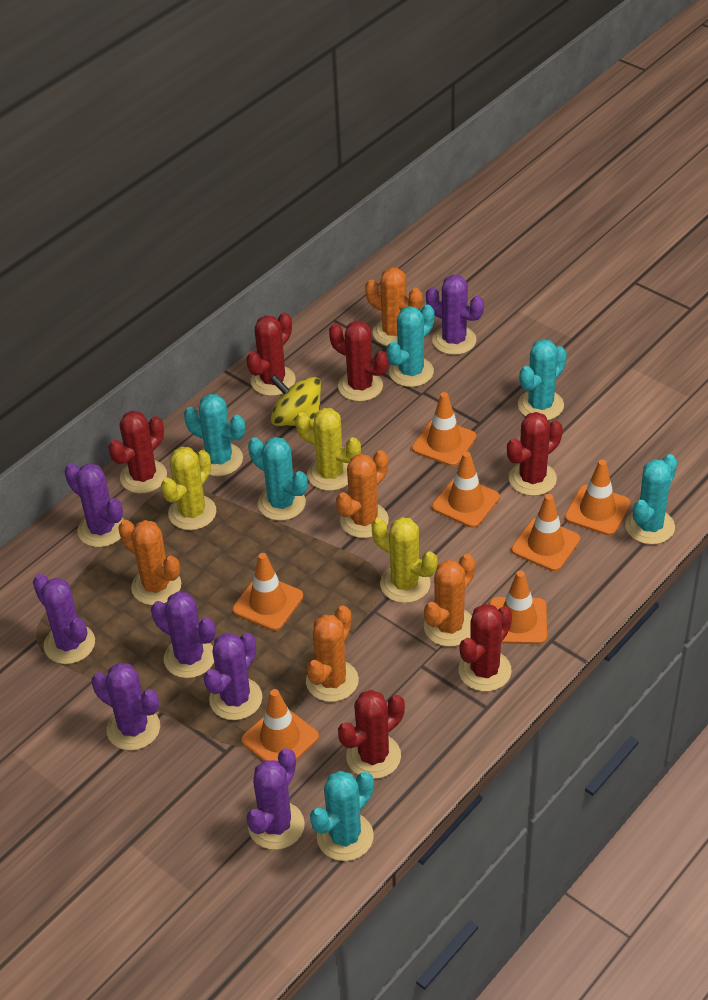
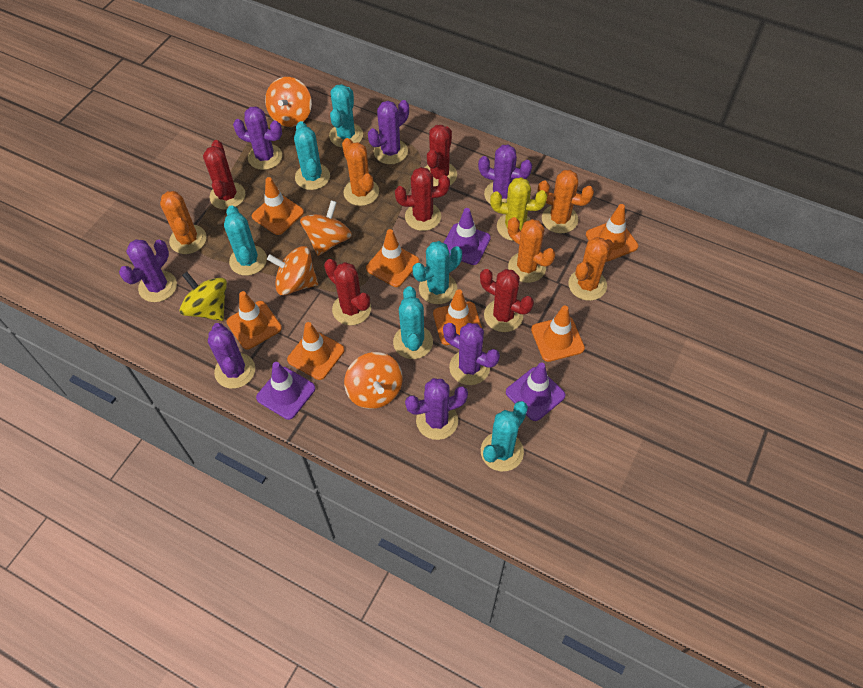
orange spinning top: none = 0 -> [265,77,312,127] [267,246,318,295] [300,200,352,256] [344,352,403,409] = 4
purple traffic cone: none = 0 -> [256,362,315,420] [444,208,491,265] [506,363,566,421] = 3
red cactus: [108,411,167,493] [246,312,296,396] [329,320,388,402] [338,690,405,779] [459,604,512,691] [507,412,563,496] = 6 -> [203,140,245,210] [324,259,371,325] [395,167,450,231] [425,125,457,186] [480,269,534,332] = 5
yellow cactus: [161,447,216,530] [295,408,361,491] [371,517,437,603] = 3 -> [490,177,547,241] = 1

